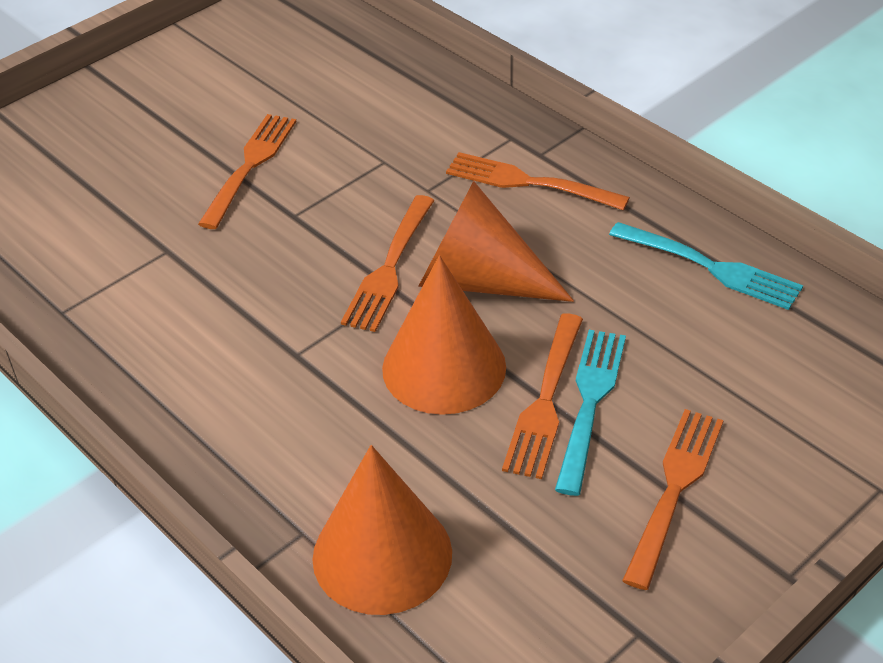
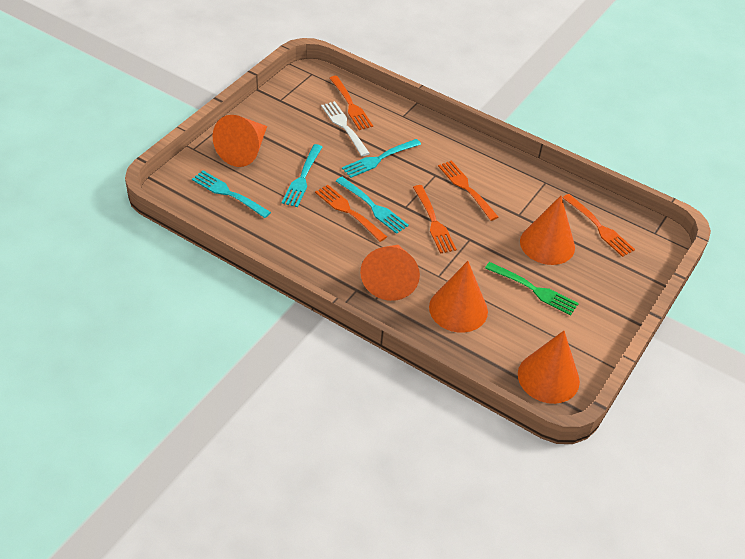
green fork: none = 0 -> [485,262,579,316] = 1
orange cone: [312,445,452,615] [382,255,506,415] [418,181,574,302] = 3 -> [213,115,267,167] [360,245,420,301] [429,261,488,333] [518,331,580,404] [520,196,575,265] = 5
turquoise fork: [555,330,626,496] [609,222,803,310] = 2 -> [192,170,271,218] [282,144,322,207] [336,177,409,234] [342,139,421,178] = 4
white fork: none = 0 -> [321,101,370,156] = 1

